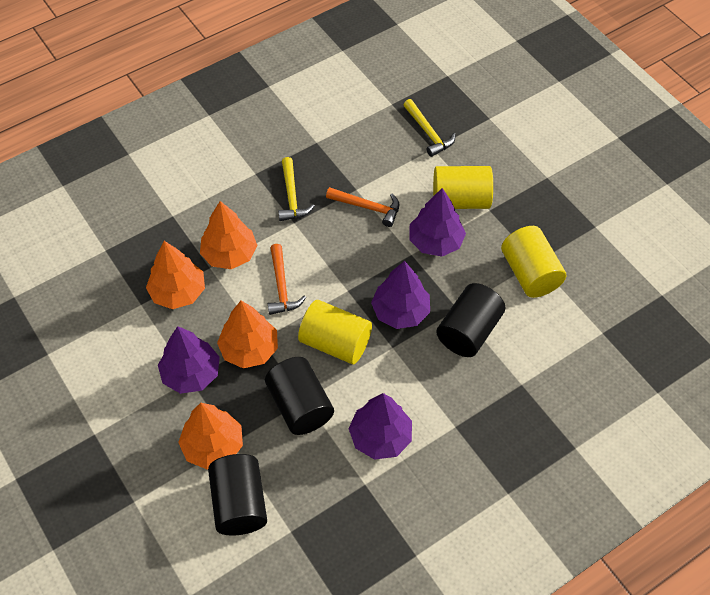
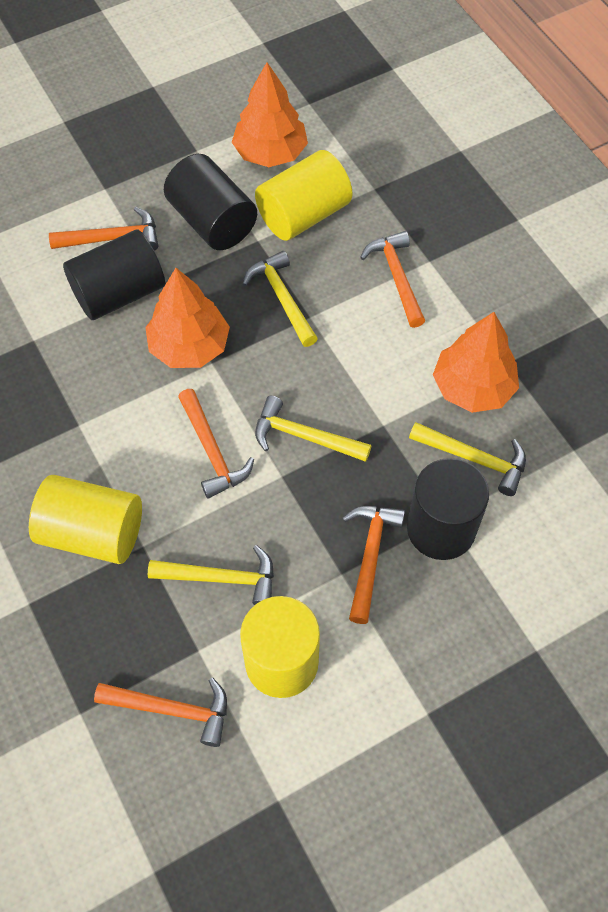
orange hammer: [268,244,306,315] [326,187,399,227] = 2 -> [49,207,158,251] [94,678,227,747] [178,389,254,499] [342,506,405,624] [360,231,425,328] = 5
orange tree: [146,241,205,309] [178,403,243,470] [200,201,257,269] [217,301,278,368] = 4 -> [145,268,230,368] [232,62,308,167] [433,312,519,413] = 3
purple tree: [158,326,220,394] [349,393,412,460] [371,261,430,329] [409,188,466,256] = 4 -> none = 0
yellow hammer: [278,157,315,221] [403,99,456,157] = 2 -> [148,545,274,605] [243,251,318,347] [255,396,371,462] [409,422,526,496] = 4

